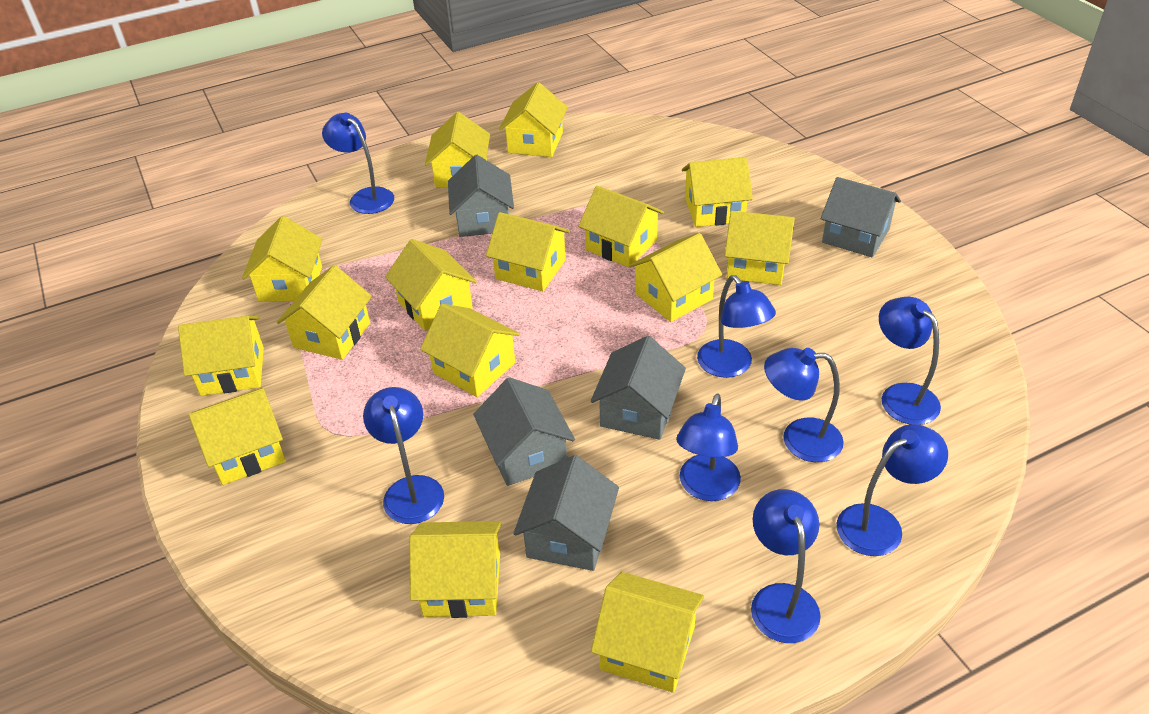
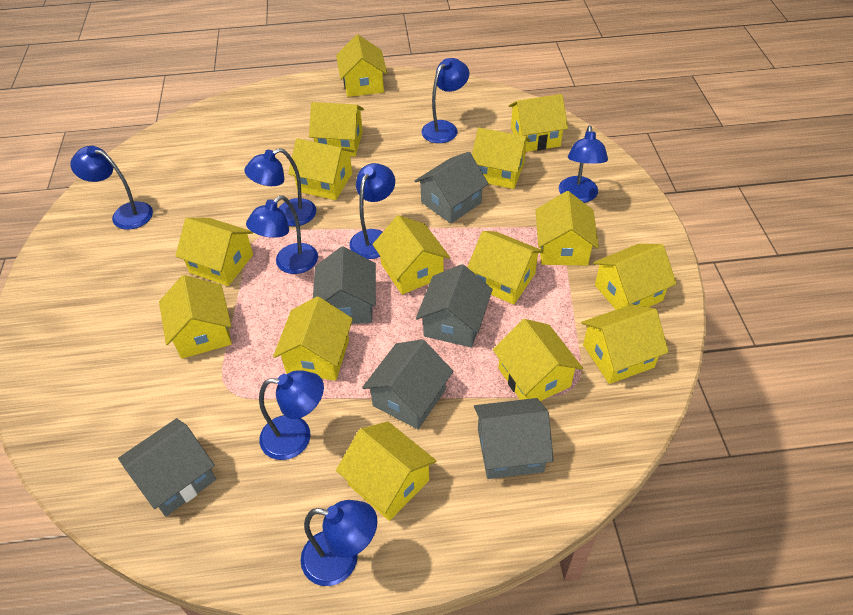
grey house: [448,155,514,237] [473,377,575,486] [513,455,619,571] [591,336,686,440] [821,177,901,257] = 5 -> [118,418,216,517] [313,246,376,324] [362,339,453,429] [415,152,489,224] [416,264,493,348] [474,398,554,479] = 6

